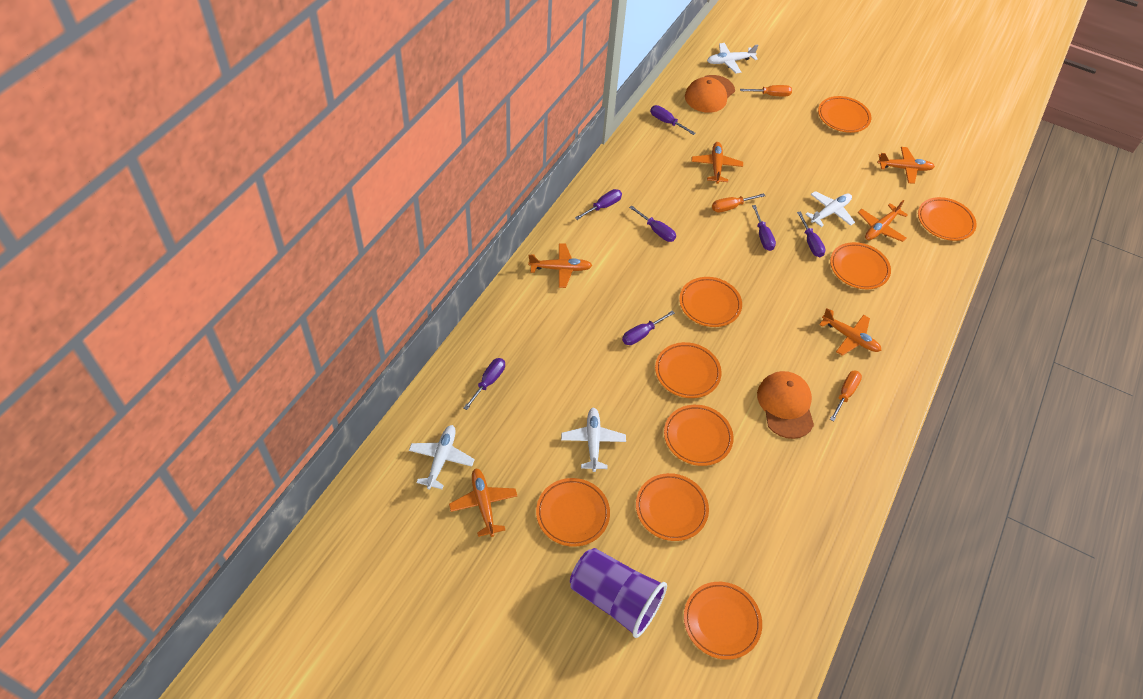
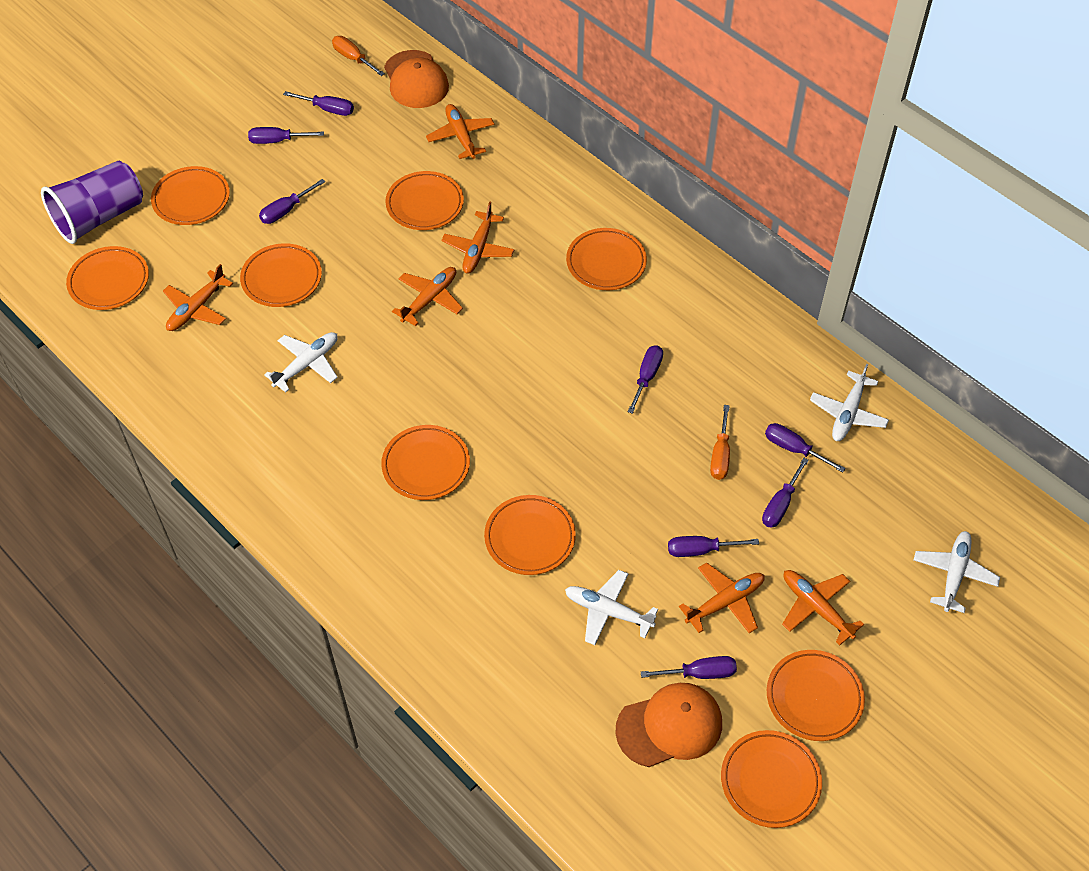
orange screwdriver: [712,193,765,212] [740,85,792,96] [830,371,862,421] = 3 -> [332,36,385,76] [710,405,730,480] = 2
purple screwdriver: [464,358,505,410] [575,189,622,220] [622,310,675,345] [629,206,676,242] [650,105,696,135] [752,205,776,251] [797,212,826,257] = 7 -> [248,127,324,144] [259,179,325,224] [283,91,354,116] [628,345,663,414] [641,656,737,679] [668,536,759,557] [762,458,809,528] [765,423,846,473] = 8

